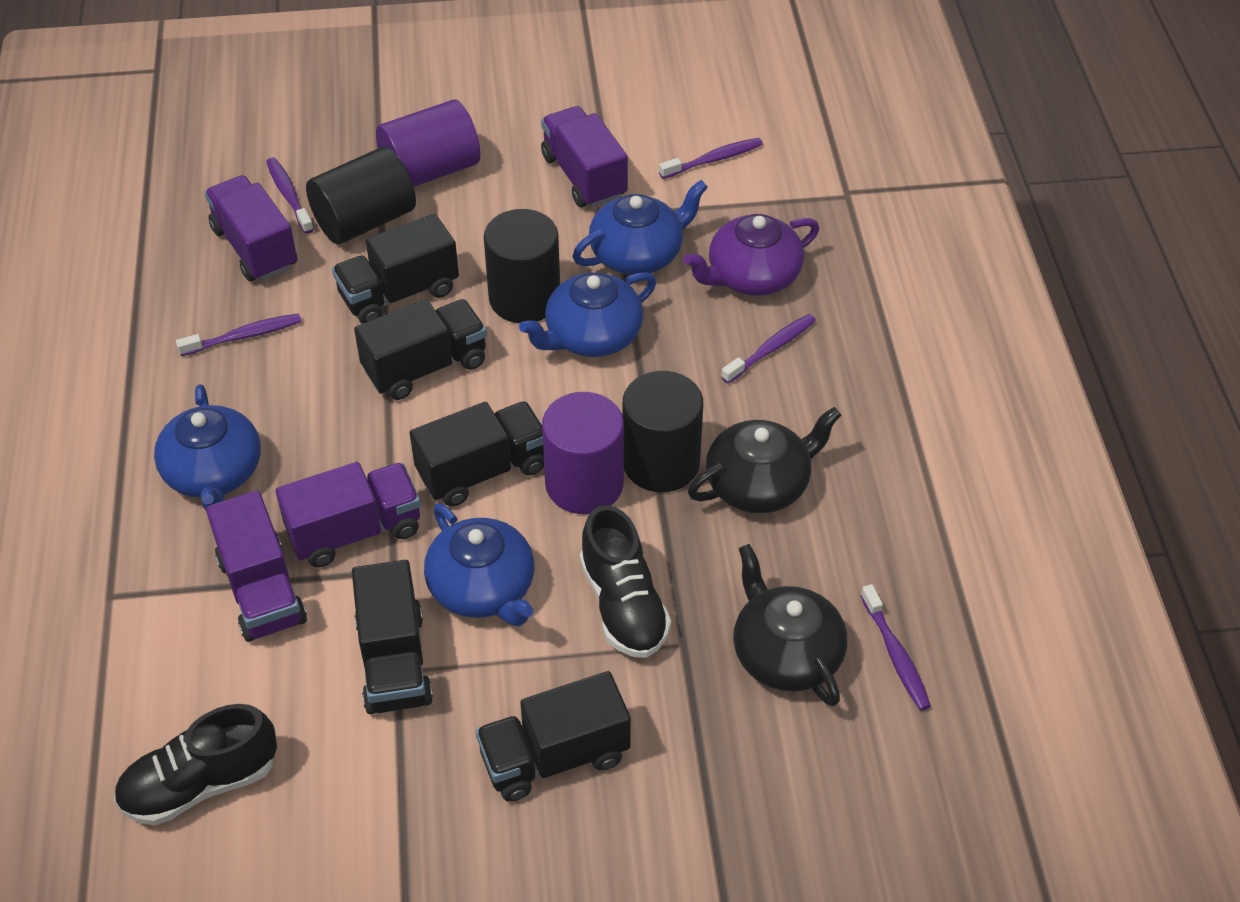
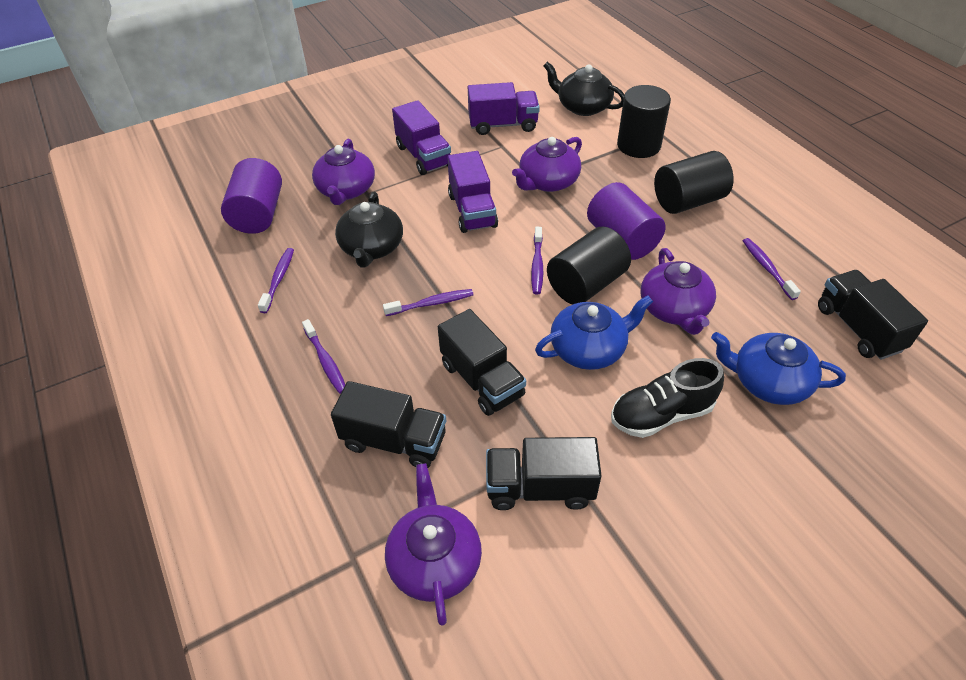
black shoe: [114,704,277,826] [580,505,671,658] = 2 -> [611,358,724,438] = 1
black truck: [332,214,459,324] [352,560,433,714] [354,299,487,400] [410,401,544,507] [476,671,631,802] = 5 -> [331,381,446,468] [438,309,526,416] [486,437,602,510] [818,270,928,360] = 4
blue teapot: [154,384,261,511] [424,503,534,626] [519,272,656,357] [573,180,708,275] = 4 -> [535,295,653,370] [711,332,846,405] = 2
purple teapot: [684,214,819,296] = 1 -> [312,139,375,205] [385,463,482,626] [512,137,582,192] [641,248,716,335] = 4
purple truck: [204,175,298,281] [206,490,307,642] [276,462,421,568] [541,106,628,208] = 4 -> [392,100,451,175] [447,151,498,233] [468,82,540,135] = 3

